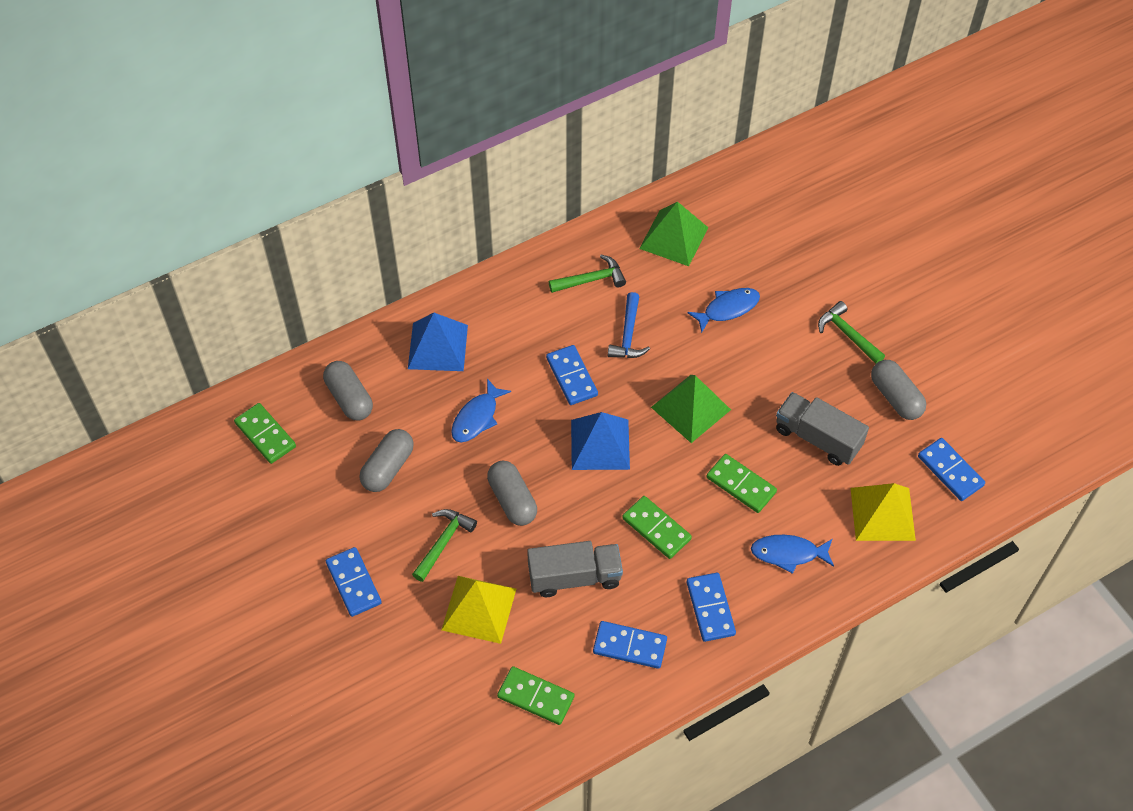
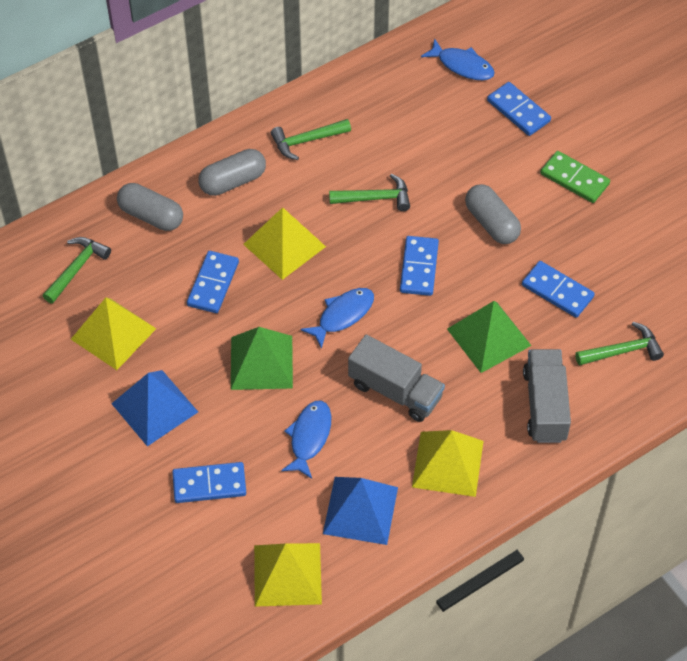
blue hammer: [608,292,650,358] = 1 -> none = 0
green domino: [234,403,296,464] [497,666,574,725] [622,496,692,559] [707,454,777,513] = 4 -> [540,151,610,203] = 1
green hammer: [412,509,477,582] [549,255,626,293] [818,301,885,364] = 3 -> [43,237,111,304] [271,119,351,160] [329,174,410,211] [575,322,664,366] = 4
grey capsule: [323,361,373,421] [360,429,414,492] [487,461,537,526] [871,360,926,420] = 4 -> [117,183,183,231] [198,149,266,196] [465,184,521,244] = 3
yellow pyramid: [441,576,516,644] [850,483,916,541] = 2 -> [71,298,156,370] [243,207,326,280] [254,543,322,607] [412,430,484,497] = 4

